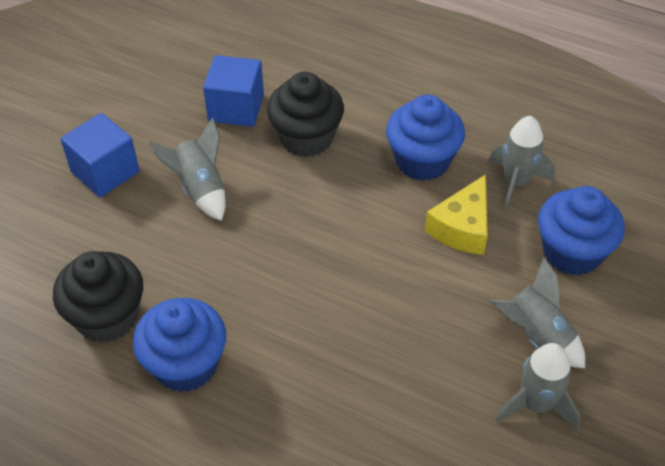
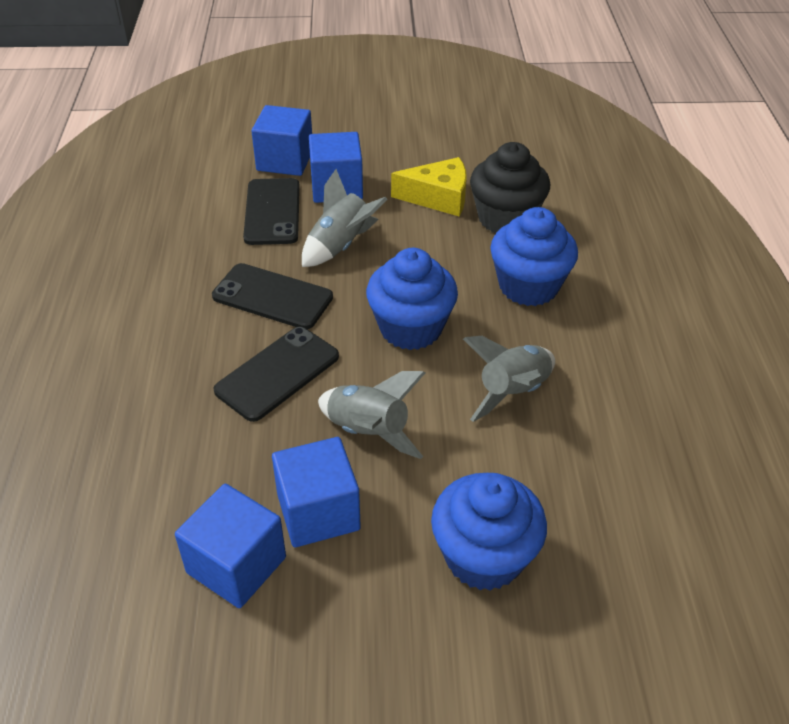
black cupcake: [53,251,143,343] [267,72,344,157] = 2 -> [470,142,550,233] = 1
black phone: none = 0 -> [212,263,333,329] [214,327,339,422] [243,178,300,245] = 3
blue cube: [60,113,140,197] [203,55,264,127] = 2 -> [175,484,286,608] [252,105,312,176] [272,437,361,547] [309,132,363,203] = 4
grey rocket: [149,118,226,221] [489,116,555,211] [491,257,585,368] [496,343,580,431] = 4 -> [302,169,387,267] [318,371,425,459] [463,336,555,422] = 3

